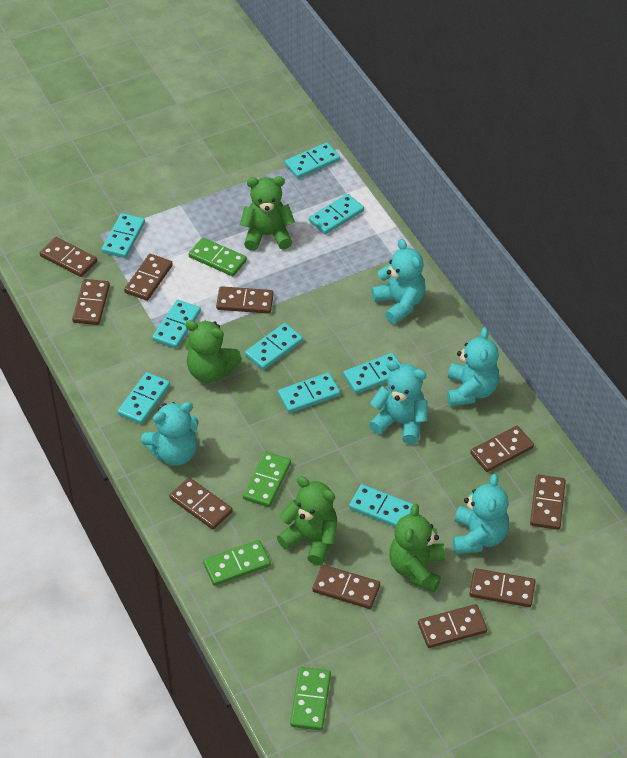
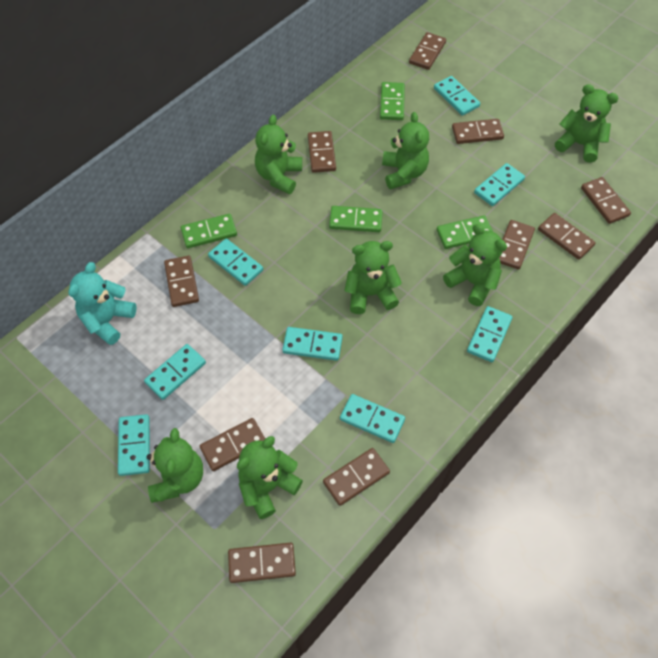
green teddy bear: [185,320,242,383] [240,176,295,251] [277,476,337,565] [389,504,445,592] = 4 -> [147,428,203,503] [237,436,303,519] [255,115,302,194] [344,241,402,314] [382,112,429,190] [443,224,507,306] [555,84,619,163] = 7
turquoise domino: [102,213,145,258] [117,372,170,424] [152,300,201,349] [245,323,303,370] [278,372,340,413] [285,142,340,179] [309,194,364,235] [343,353,401,394] [349,484,413,527] = 9 -> [118,414,150,476] [144,344,206,400] [208,239,263,286] [282,327,343,361] [340,394,405,443] [434,76,480,116] [467,306,513,362] [474,163,525,206] = 8
turquoise teddy bear: [141,402,199,466] [369,360,428,445] [371,239,426,324] [447,327,499,406] [453,474,509,554] = 5 -> [68,262,137,345] = 1

